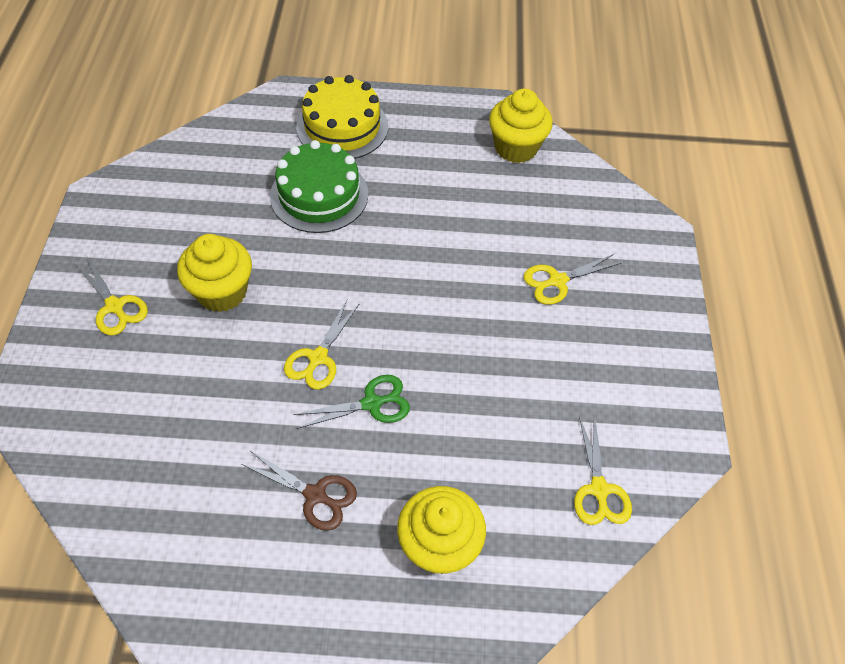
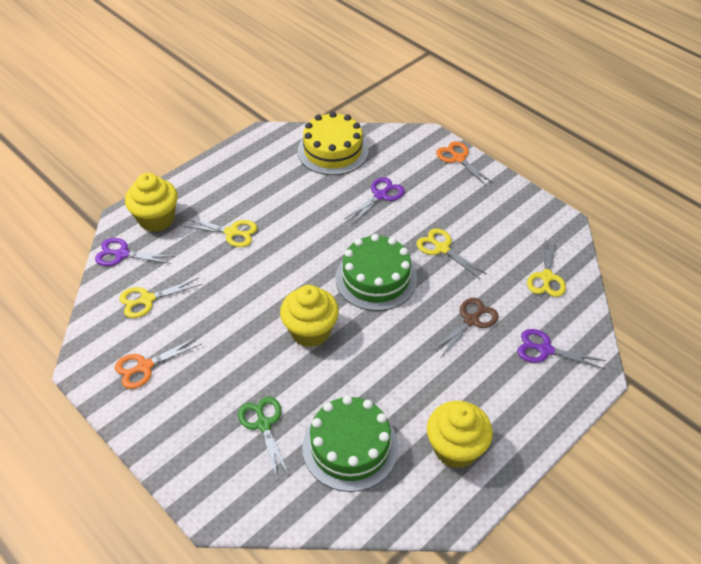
green cake: [270,140,368,233] = 1 -> [302,396,398,492] [335,234,417,311] = 2
orange scissors: none = 0 -> [115,337,202,389] [436,141,494,187] = 2
purple scissors: none = 0 -> [95,238,175,266] [344,177,405,224] [517,329,606,369] = 3

